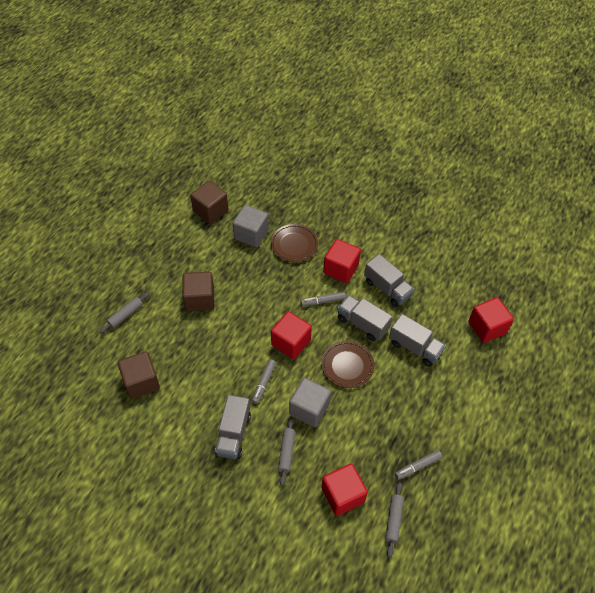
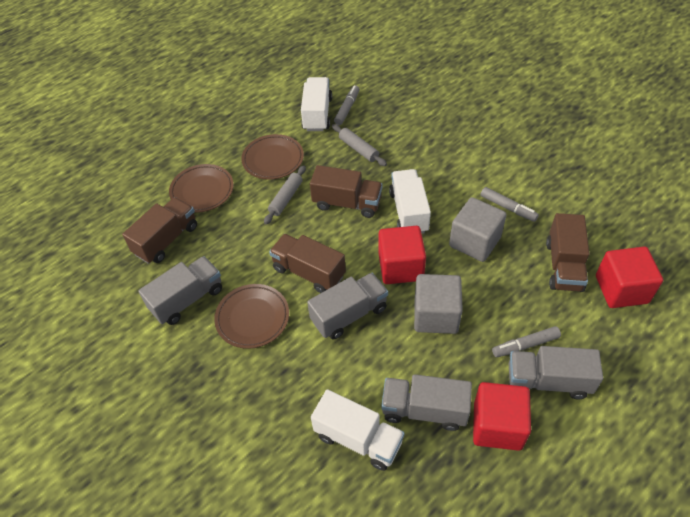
brown cube: [118,351,160,399] [182,272,214,311] [190,181,228,224] = 3 -> none = 0
brown plate: [271,224,318,262] [321,341,374,388] = 2 -> [169,164,234,213] [214,284,289,349] [241,134,304,180] = 3
brown truck: none = 0 -> [122,197,197,264] [269,234,346,293] [310,165,383,218] [546,213,589,292] = 4
grey rolling pin: [99,292,150,334] [278,417,295,486] [385,482,404,557] = 3 -> [264,165,306,224] [332,124,387,166] = 2
red cube: [271,311,312,359] [321,464,368,516] [323,239,361,283] [468,297,514,343] = 4 -> [379,226,426,284] [473,382,531,451] [596,247,663,308] = 3
white truck: none = 0 -> [301,77,332,131] [311,389,404,471] [389,169,431,234] = 3

